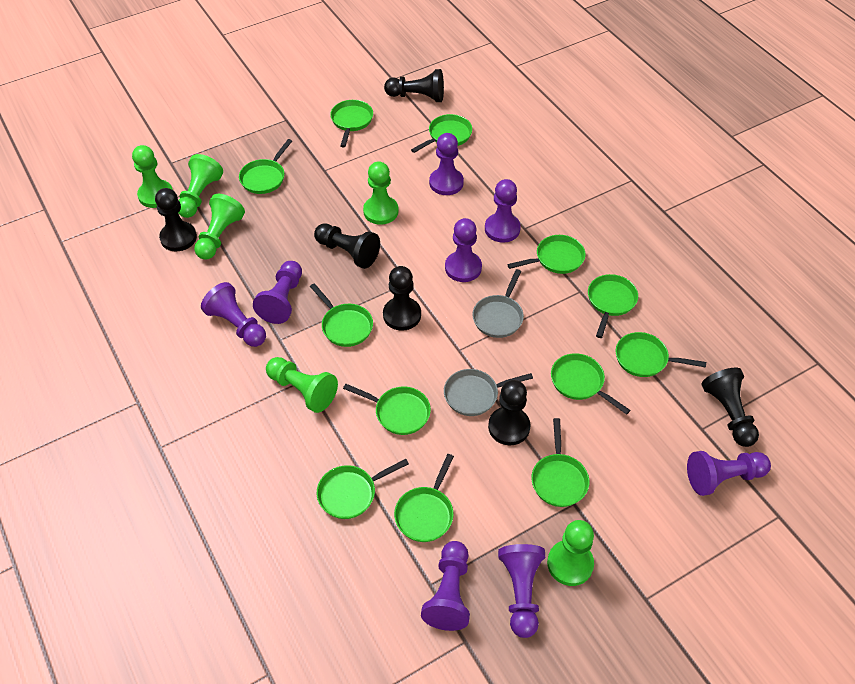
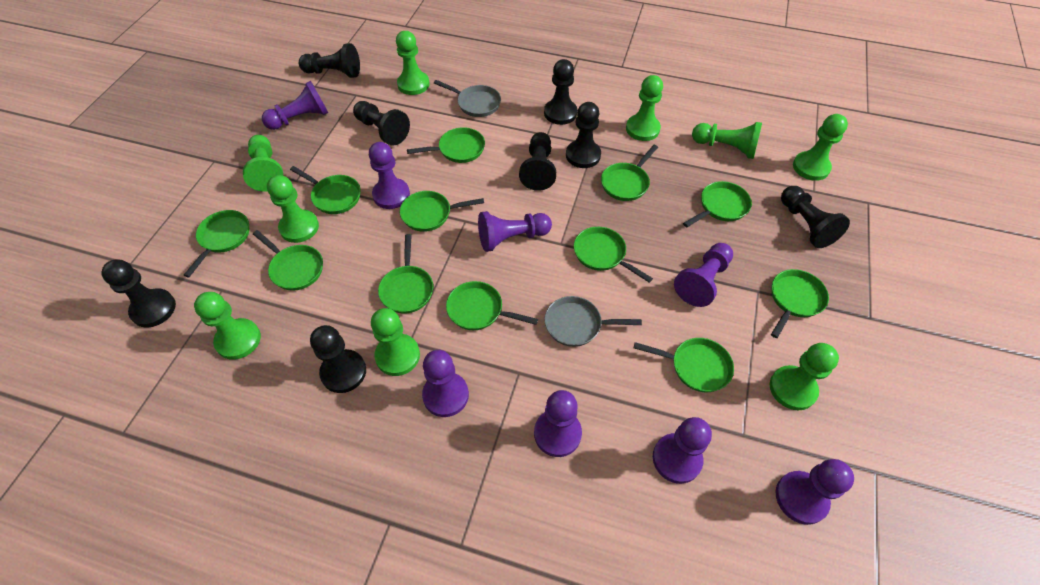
black pawn: [155,188,197,251] [314,224,380,269] [383,266,421,331] [384,69,444,102] [488,380,531,445] [701,368,759,447] = 6 -> [101,260,176,328] [299,43,360,78] [310,325,366,393] [353,101,410,146] [519,132,556,191] [544,59,577,125] [566,102,601,168] [781,186,850,248] = 8
green pawn: [132,145,173,208] [178,154,223,218] [194,194,245,260] [266,357,338,413] [363,161,399,225] [547,520,594,586] = 6 -> [194,292,261,360] [243,135,284,192] [267,175,319,243] [371,308,420,376] [396,31,430,95] [626,75,663,141] [692,122,762,159] [770,343,839,411] [793,114,848,181] = 9

